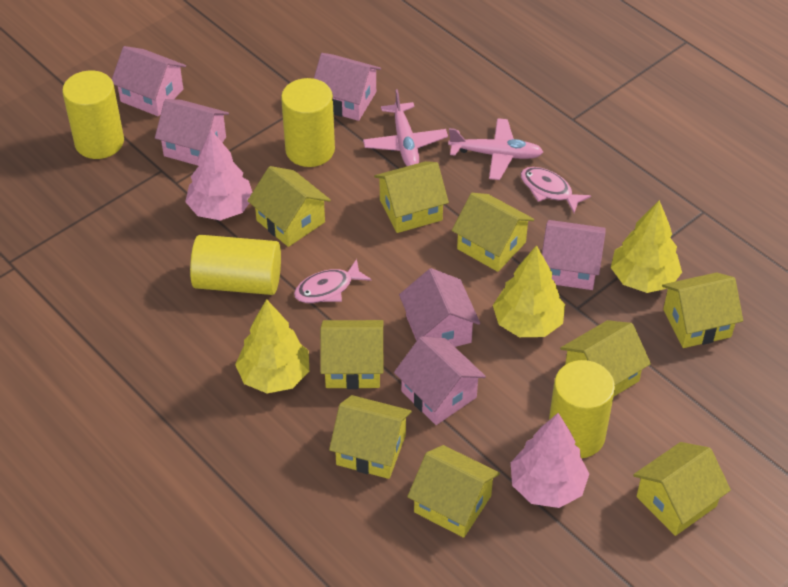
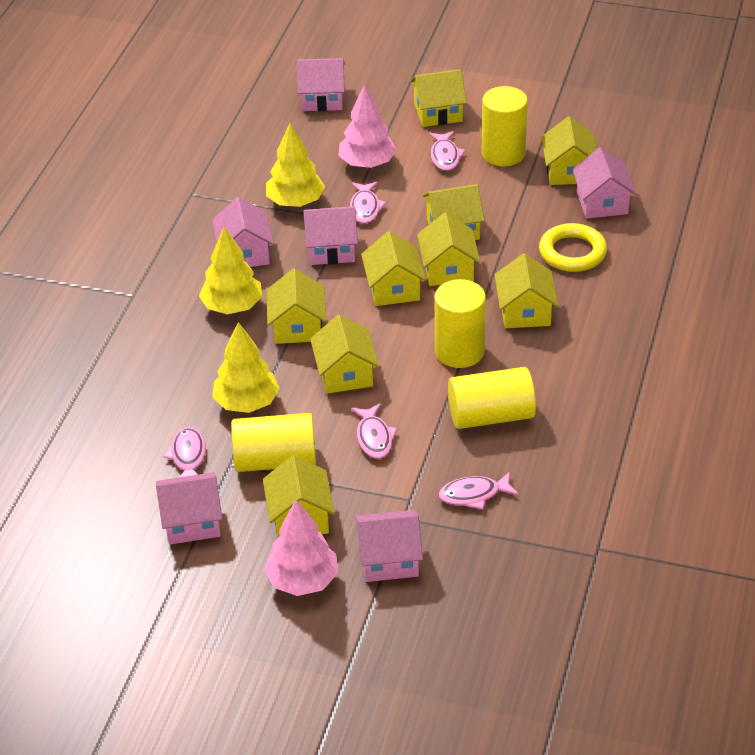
pink fish: [294,259,372,303] [521,167,591,213] = 2 -> [164,427,206,477] [350,182,386,224] [351,404,397,459] [429,131,466,171] [439,472,519,509] = 5
pink plane: [363,89,448,166] [448,118,543,180] = 2 -> none = 0
yellow ring: none = 0 -> [539,223,607,272] = 1

